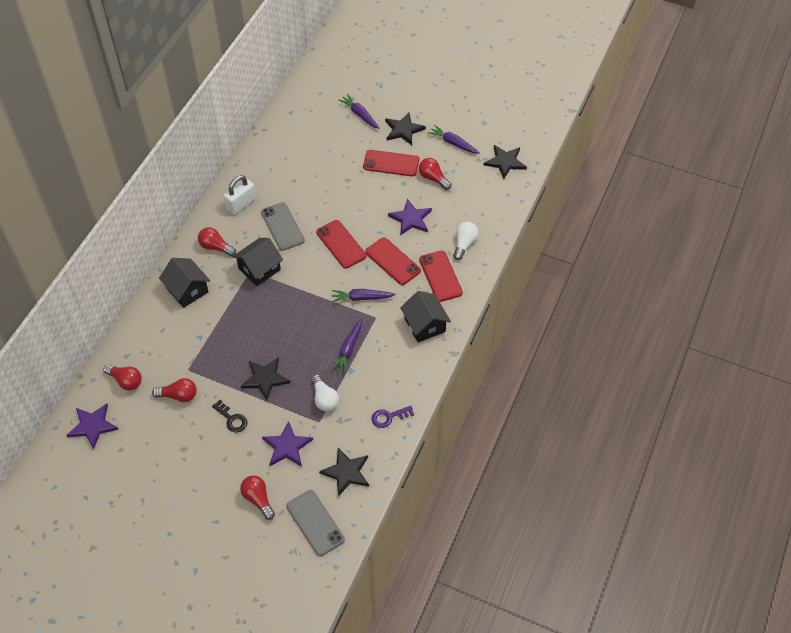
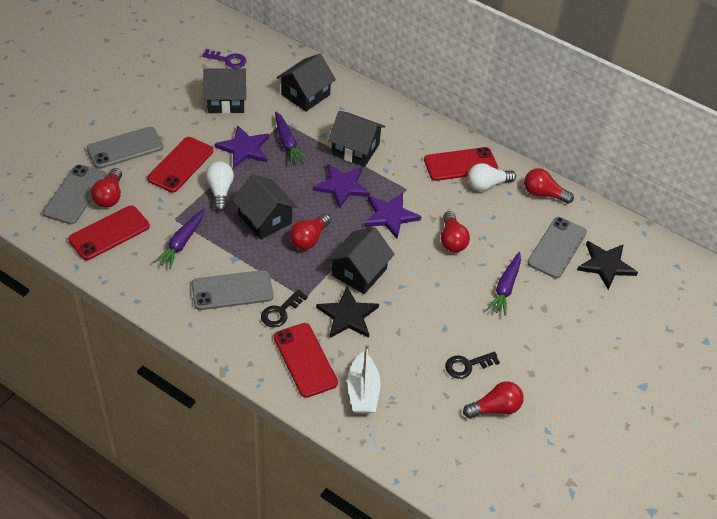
black house: [159,258,210,308] [232,238,283,286] [400,291,451,343] = 3 -> [203,68,246,114] [232,174,298,240] [276,54,336,111] [327,227,395,294] [328,111,385,167] = 5
black key: [212,400,248,432] = 1 -> [261,289,308,328] [445,352,500,379] = 2
black star: [241,357,290,401] [319,448,369,497] [385,112,426,145] [483,145,527,179] = 4 -> [316,287,379,338] [577,241,638,290] = 2
grey phone: [261,202,305,251] [286,490,345,556] = 2 -> [43,164,107,224] [87,127,163,169] [191,270,273,310] [527,217,587,278] = 4
purple carrot: [331,319,362,374] [332,289,396,302] [338,94,379,129] [428,125,480,154] = 4 -> [154,209,204,269] [275,111,308,165] [487,252,521,316] = 3
white boat: none = 0 -> [347,344,381,414] = 1
white padlock: [224,175,256,215] = 1 -> none = 0

